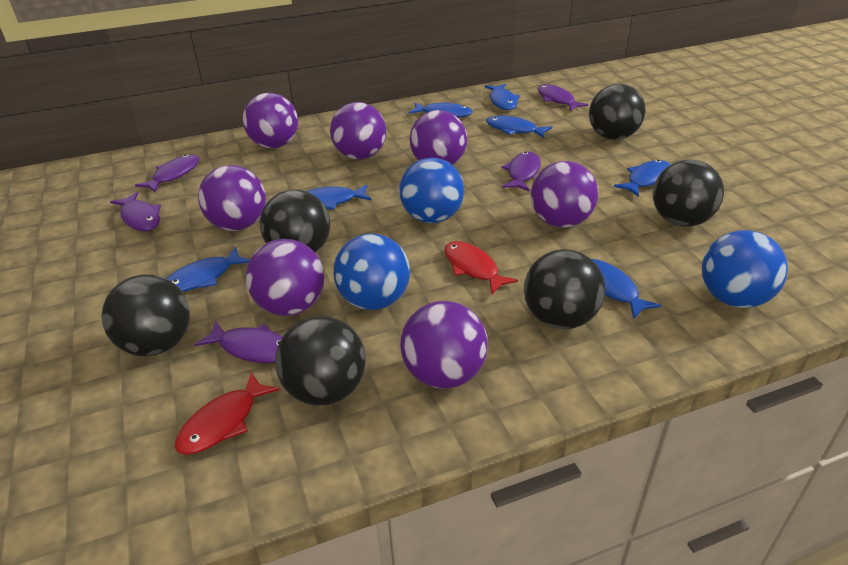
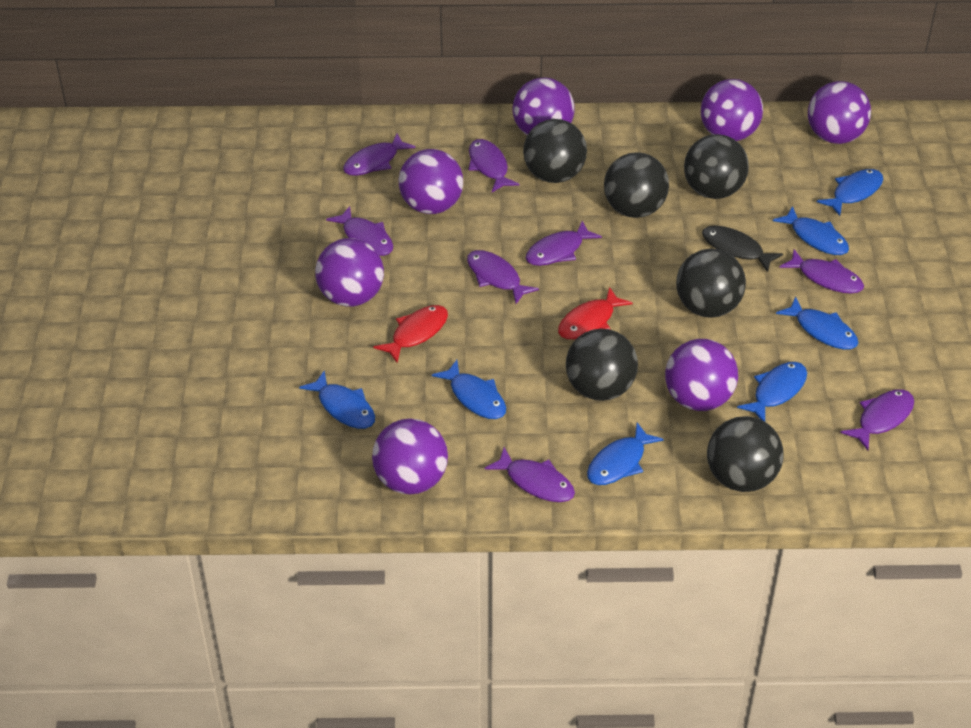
black fish: none = 0 -> [702,225,783,272] = 1
blue ball: [333,234,410,310] [399,158,464,223] [702,230,788,308] = 3 -> none = 0
purple fish: [110,192,161,231] [135,154,199,193] [194,320,283,363] [502,152,541,192] [538,84,588,111] = 5 -> [326,206,393,256] [343,134,416,176] [467,250,539,304] [469,139,519,192] [485,447,575,502] [525,221,602,266] [779,249,864,294] [840,389,914,450] = 8

